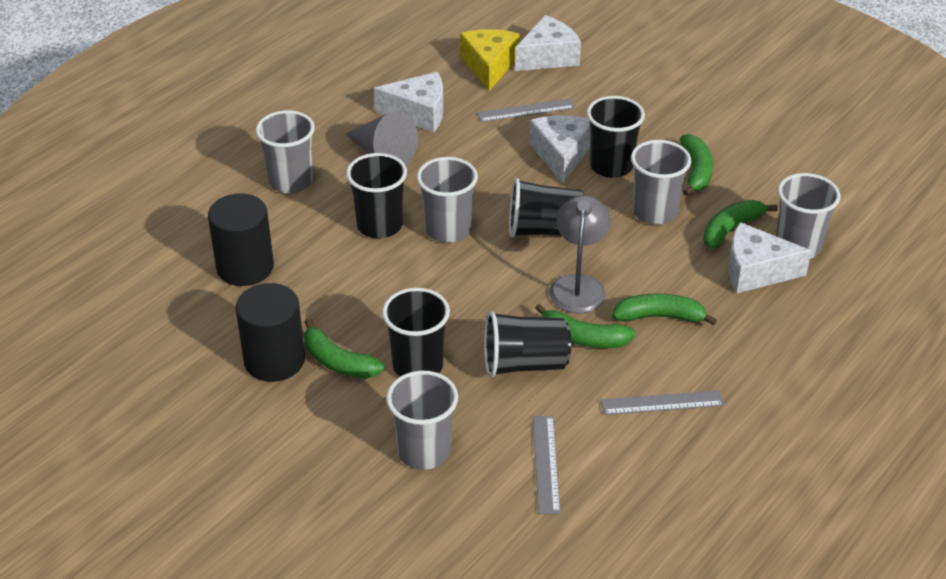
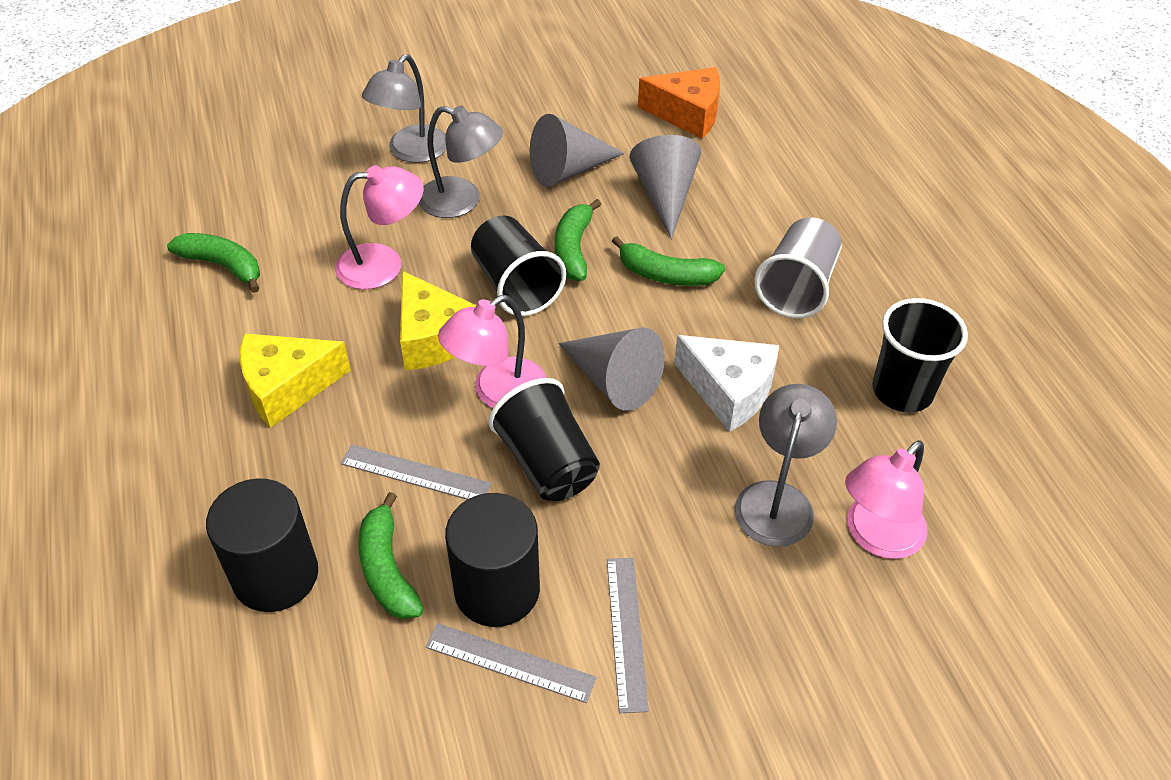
black cup: [346,153,407,238] [382,288,450,376] [484,311,571,377] [509,178,585,238] [587,96,645,178] = 5 -> [471,216,566,316] [488,378,600,501] [872,298,968,413] = 3
green banana: [304,319,384,379] [535,304,635,348] [612,294,717,326] [680,134,713,196] [703,200,778,249] = 5 -> [167,233,260,293] [358,492,424,619] [555,199,601,281] [612,236,725,286] = 4
grey cone: [345,111,418,166] = 1 -> [530,114,625,187] [558,327,665,411] [629,135,701,239] = 3
grey cup: [256,110,315,193] [386,371,458,470] [417,157,478,243] [631,140,691,224] [776,173,840,259] = 5 -> [754,217,842,318] = 1
grey lamp: [549,195,610,313] = 1 -> [362,54,446,163] [419,106,503,218] [735,384,837,547] = 3
orange cheese: none = 0 -> [638,67,720,139] = 1
pink lamp: none = 0 -> [335,165,424,290] [438,295,546,408] [845,440,928,559] = 3
white cheese: [374,72,443,132] [515,15,581,71] [529,116,590,183] [728,222,811,293] = 4 -> [674,335,779,432] = 1
yellow cheese: [460,29,519,91] = 1 -> [240,333,351,428] [400,271,476,370] = 2

